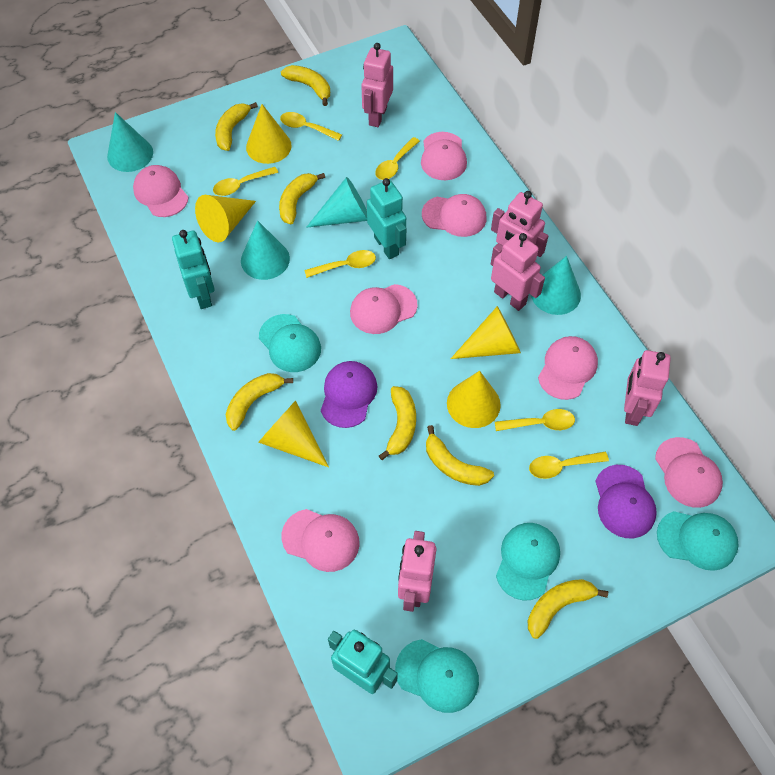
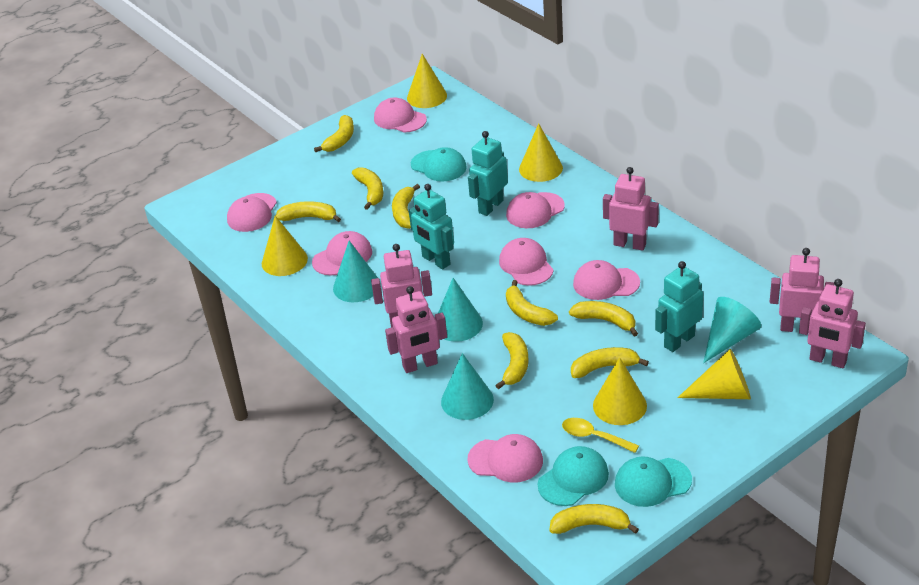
purple cap: [321,361,377,428] [596,465,657,538] = 2 -> none = 0
turquoise cap: [259,314,321,372] [395,639,479,713] [496,523,560,600] [657,511,739,571] = 4 -> [411,147,467,181] [538,446,609,506] [615,456,692,507] = 3
yellow banana: [215,102,258,151] [225,373,293,431] [279,173,325,225] [281,65,330,106] [379,386,416,460] [426,425,494,486] [528,579,608,639] = 7 -> [275,201,341,222] [314,115,354,152] [352,167,383,210] [392,184,420,229] [495,332,529,389] [506,280,558,326] [549,504,639,534] [569,301,638,337] [571,347,649,378] = 9
yellow spoon: [213,167,278,196] [280,112,342,141] [304,250,376,278] [375,137,420,180] [495,409,575,431] [529,452,609,479] = 6 -> [562,418,639,453] = 1

